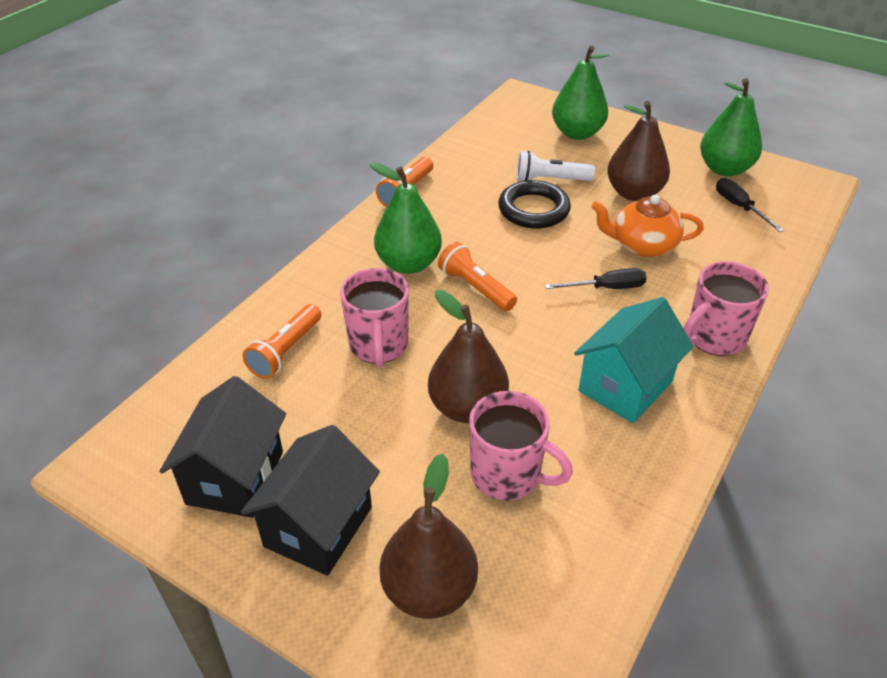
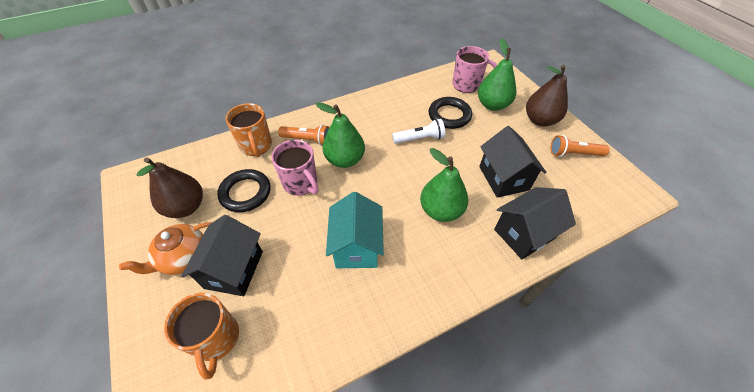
black house: [159,376,286,518] [241,425,380,576] = 2 -> [181,215,263,296] [479,126,547,198] [494,187,576,259] = 3
black ring: [498,180,571,229] = 1 -> [217,169,270,212] [429,97,472,129] = 2
black screwdriver: [545,268,647,289] [716,178,784,232] = 2 -> none = 0
brown pear: [380,453,478,619] [428,290,509,423] [607,101,670,201] = 3 -> [137,157,203,218] [526,65,568,126] = 2
orange flashlight: [243,304,321,379] [376,157,433,207] [438,242,517,311] = 3 -> [278,125,330,146] [550,135,610,157] = 2
orange mug: none = 0 -> [164,293,239,380] [226,103,272,157] = 2
pink mug: [340,268,409,367] [469,391,573,501] [683,261,769,356] = 3 -> [272,140,319,196] [452,46,497,93] = 2

